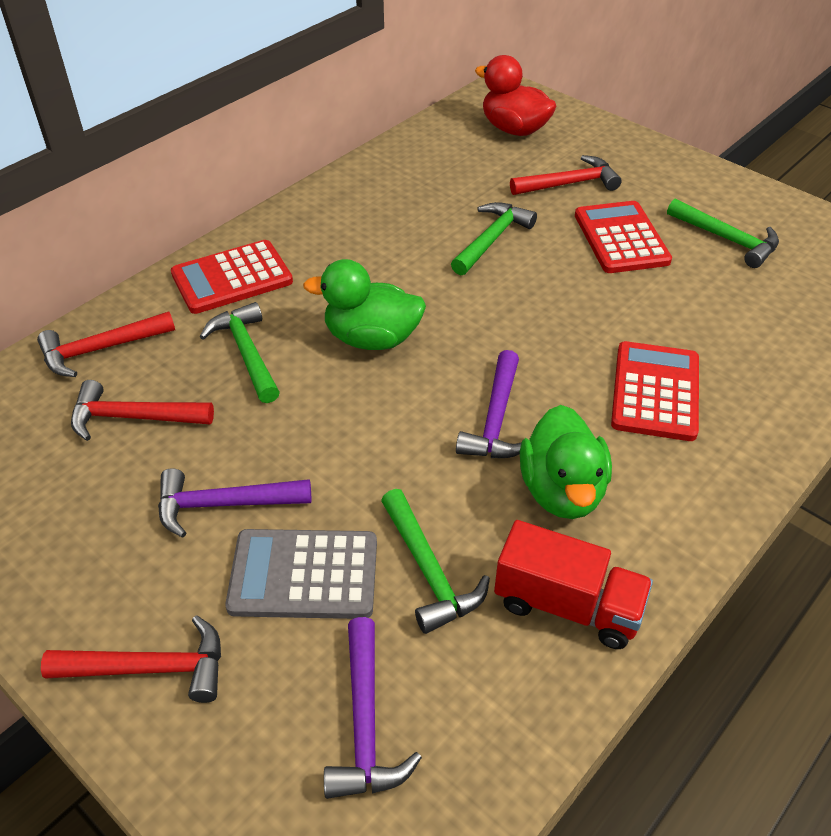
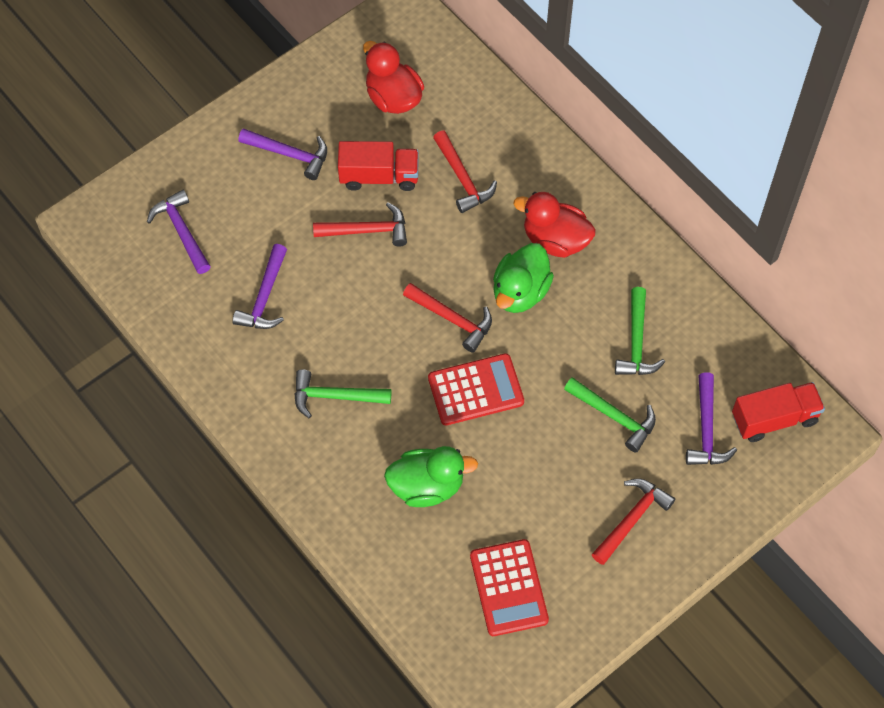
green hammer: [200,302,280,403] [381,489,490,634] [451,202,537,275] [667,199,779,268] = 4 -> [294,369,392,418] [564,377,656,453] [615,287,665,375] = 3
grey calculator: [225,529,377,619] = 1 -> none = 0
purple hammer: [158,468,311,538] [324,617,422,799] [456,350,522,458] = 3 -> [147,190,211,274] [232,244,287,329] [238,128,327,180] [686,372,737,465] = 4
red calculator: [171,240,293,314] [575,201,672,273] [611,341,699,441] = 3 -> [428,353,524,426] [470,539,549,636] = 2
red duck: [475,55,556,136] = 1 -> [363,41,424,114] [513,192,596,258] = 2
red truck: [494,520,653,649] = 1 -> [338,141,419,191] [732,382,825,442] = 2

